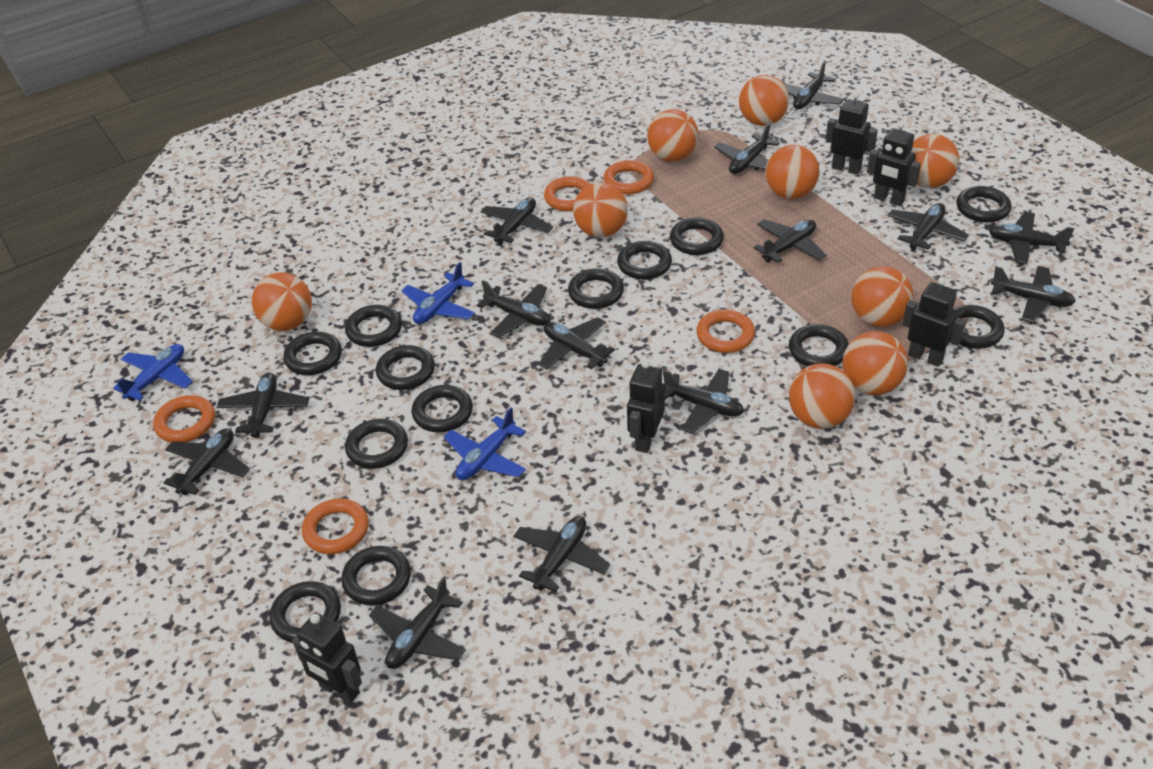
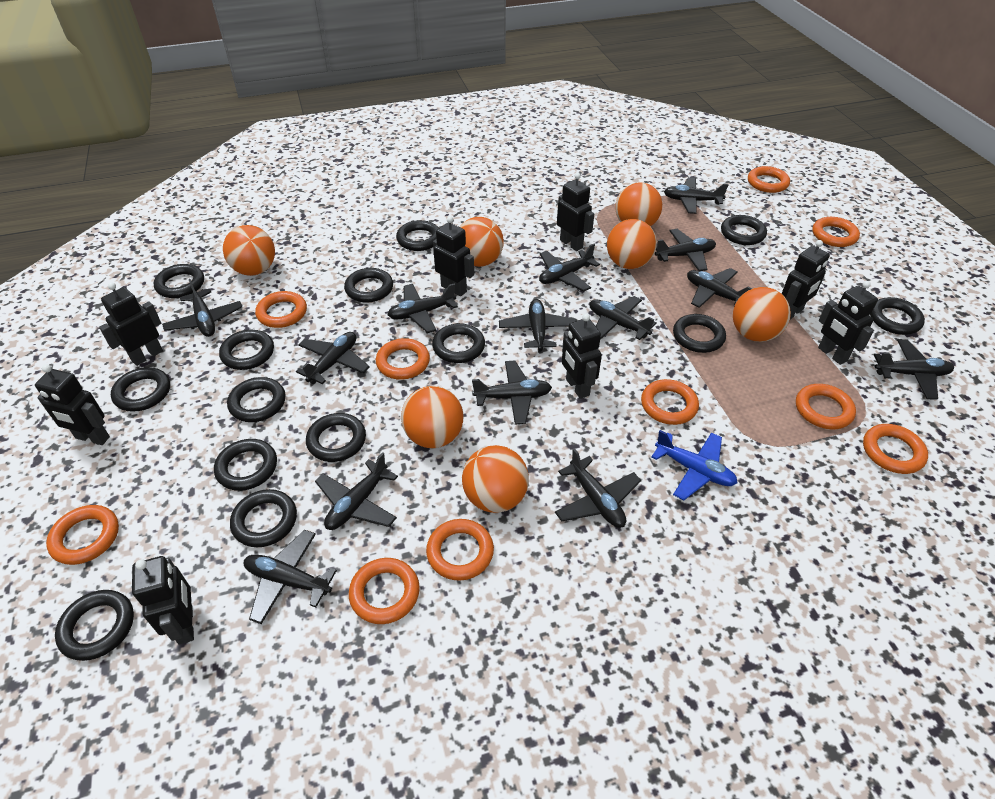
black ring: [270,581,341,643] [283,332,342,375] [341,546,411,605] [345,305,402,347] [345,419,408,469] [376,345,435,390] [411,385,473,432] [568,268,624,309] [617,241,672,280] [670,217,724,255] [789,324,849,367] [954,305,1005,349] [956,186,1011,223] = 13 -> [55,590,134,661] [111,367,170,412] [154,264,204,298] [214,439,277,491] [219,330,274,370] [227,377,285,422] [230,489,297,547] [306,413,366,462] [344,268,393,303] [396,220,439,251] [432,323,485,363] [673,314,726,353] [721,215,767,245] [870,297,925,335] = 14
black robot: [292,613,362,704] [627,360,665,453] [826,92,878,175] [867,122,921,206] [903,277,966,367] = 5 -> [35,364,110,445] [99,282,163,366] [132,556,194,645] [433,216,474,296] [557,173,594,251] [562,314,602,399] [782,240,830,319] [818,281,878,365] = 8
blue plane: [113,344,193,401] [401,262,475,324] [444,407,526,480] = 3 -> [651,430,737,500] = 1
orange ball: [252,272,312,331] [573,182,628,238] [647,109,698,162] [739,75,789,126] [765,145,820,199] [789,363,855,429] [842,331,908,395] [851,266,914,327] [911,134,959,188] = 9 -> [223,225,275,276] [401,386,463,448] [460,217,504,267] [462,445,529,513] [607,219,657,269] [615,183,662,227] [733,287,791,342] = 7
orange ring: [153,395,215,442] [302,499,369,554] [544,176,591,212] [603,160,654,195] [696,310,755,353] = 5 -> [46,505,119,565] [255,291,307,328] [349,558,420,624] [376,338,430,380] [426,519,494,581] [641,379,699,425] [748,166,790,193] [796,384,856,429] [812,217,860,247] [863,424,928,474] = 10

